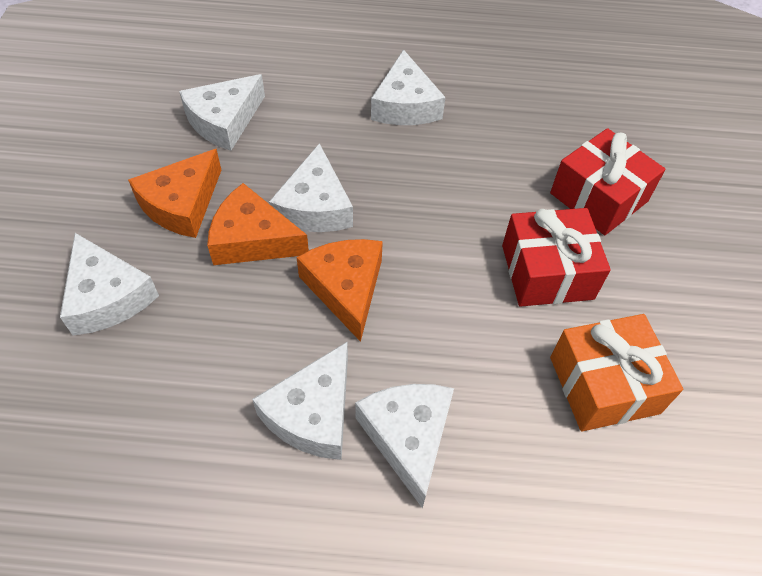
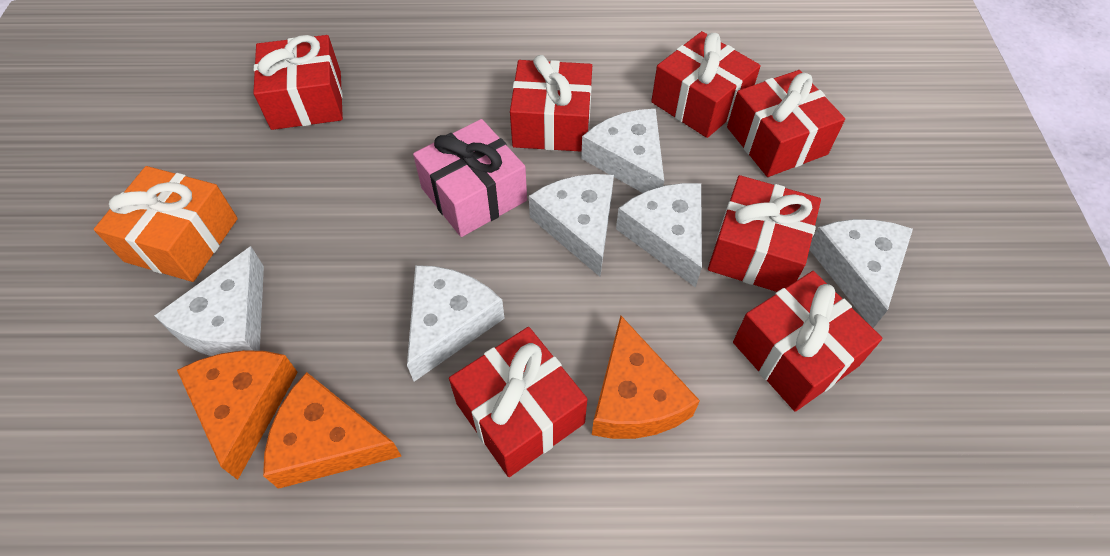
pink gift: none = 0 -> [413,119,527,237] = 1
red gift: [502,208,611,307] [550,128,666,235] = 2 -> [253,35,343,130] [449,327,587,477] [510,55,592,152] [651,31,761,138] [708,175,821,292] [727,70,845,177] [733,271,883,412] = 7

